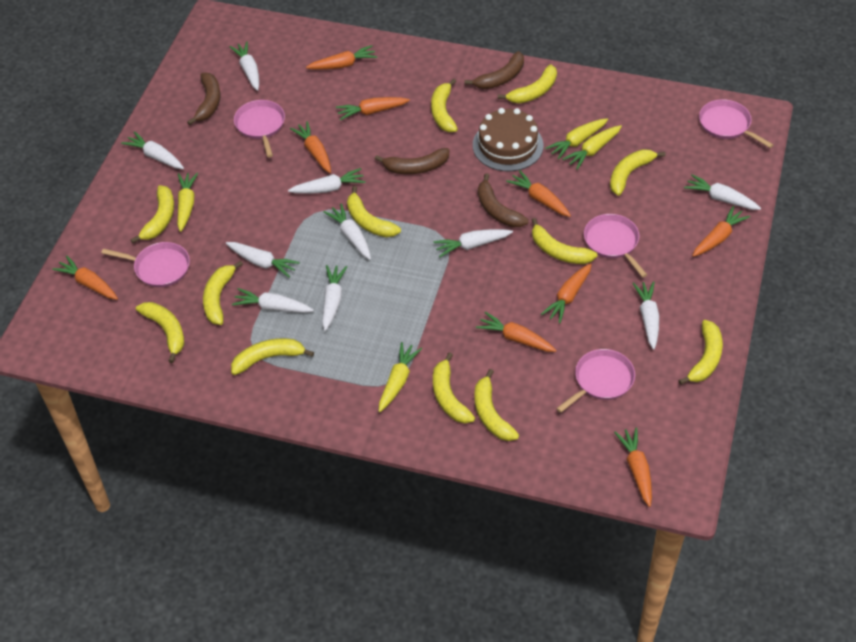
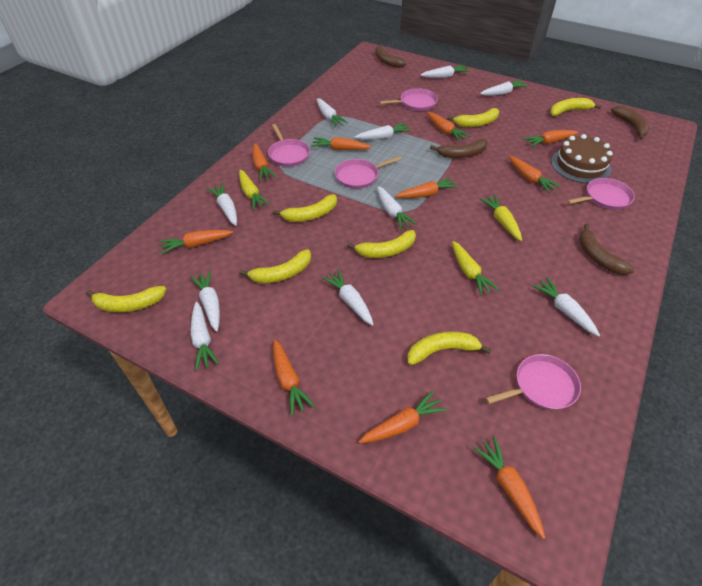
orange carrot: [52,256,118,300] [290,121,331,173] [306,45,377,70] [336,97,410,120] [476,312,557,352] [506,170,571,217] [541,263,592,323] [614,427,652,507] [692,206,750,257] = 9 -> [159,230,233,254] [253,144,276,181] [273,340,315,416] [311,137,371,150] [358,391,447,443] [395,177,459,198] [427,112,470,142] [473,437,545,539] [509,156,560,193] [523,130,578,147] = 10
yellow banana: [130,185,174,244] [136,302,184,363] [203,260,243,325] [231,338,314,375] [347,186,401,237] [431,79,458,132] [433,352,475,424] [474,369,519,441] [498,65,557,104] [532,218,598,264] [610,149,666,196] [678,320,723,385] = 12 -> [86,286,166,312] [239,249,311,283] [273,194,337,222] [347,230,416,258] [407,332,491,365] [447,108,499,127] [550,98,602,116] = 7
yellow carrot: [177,173,198,232] [379,342,422,412] [545,118,608,160] [562,125,622,170] = 4 -> [239,170,270,210] [452,241,499,296] [480,194,522,241] = 3

